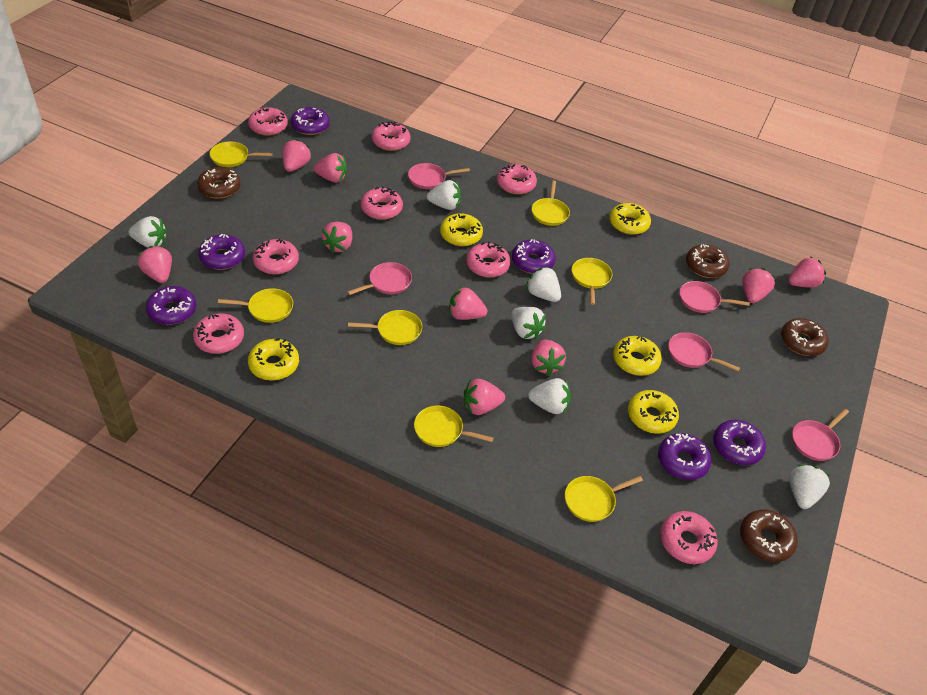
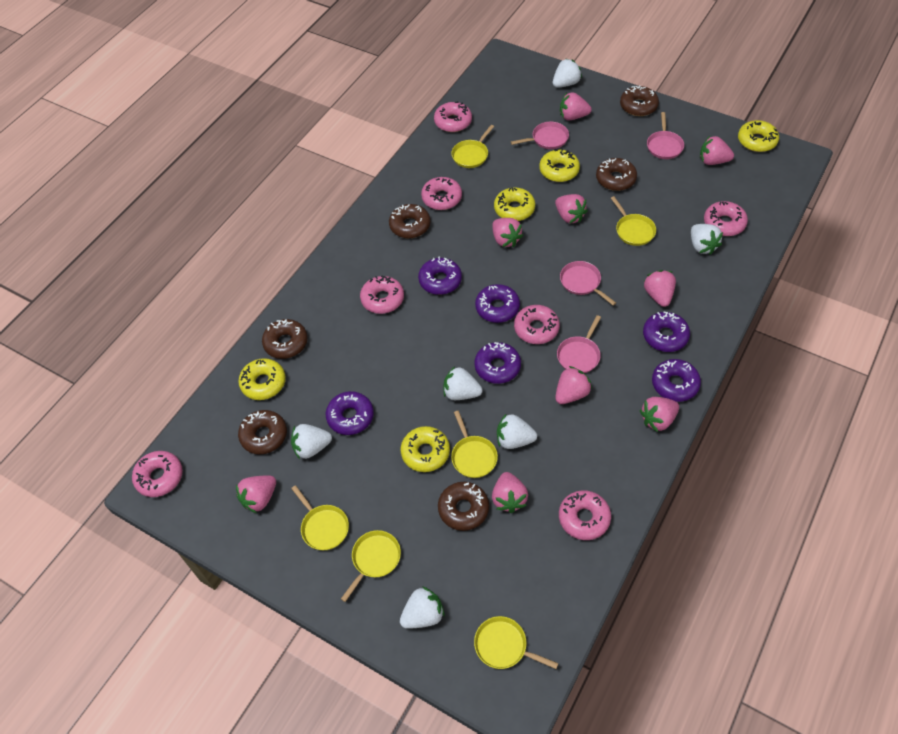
brown donut: [197,167,241,199] [686,244,730,278] [740,509,798,562] [781,318,829,356] = 4 -> [238,410,287,454] [262,319,308,359] [389,204,430,238] [438,482,489,531] [596,158,637,191] [620,85,659,116] = 6
pink donut: [193,313,244,354] [248,107,288,136] [253,239,299,274] [361,186,403,220] [372,122,411,151] [466,241,510,277] [497,164,537,194] [660,511,718,564] = 8 -> [132,451,183,497] [360,275,404,314] [421,177,462,210] [434,101,472,132] [514,305,560,344] [559,490,611,540] [704,201,748,236] = 7
pink pan: [347,262,412,295] [408,163,470,189] [668,332,740,372] [680,281,750,313] [792,409,849,461] = 5 -> [511,122,569,149] [557,315,601,373] [560,261,616,306] [647,112,684,159] = 4
yellow pan: [210,142,273,167] [218,288,293,323] [348,310,422,345] [414,405,494,447] [532,180,570,226] [565,476,643,522] [572,258,613,305] = 7 -> [291,485,349,550] [341,530,401,602] [451,125,494,168] [451,411,498,478] [474,616,558,669] [611,196,656,246] = 6

